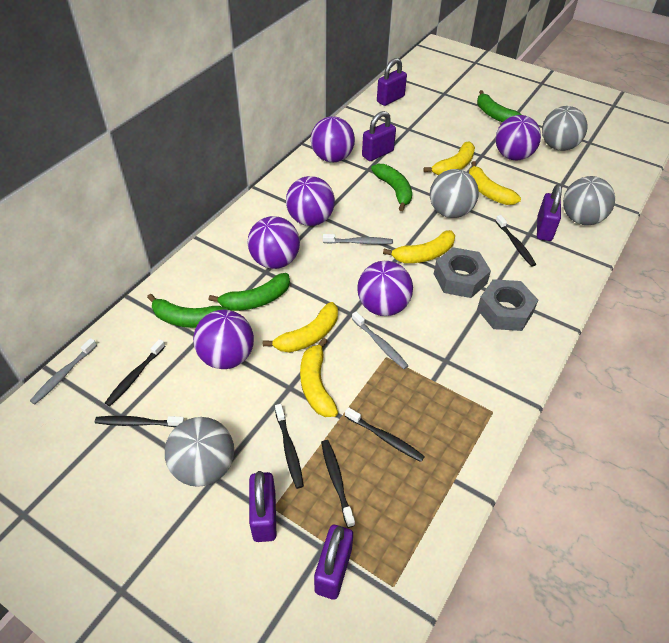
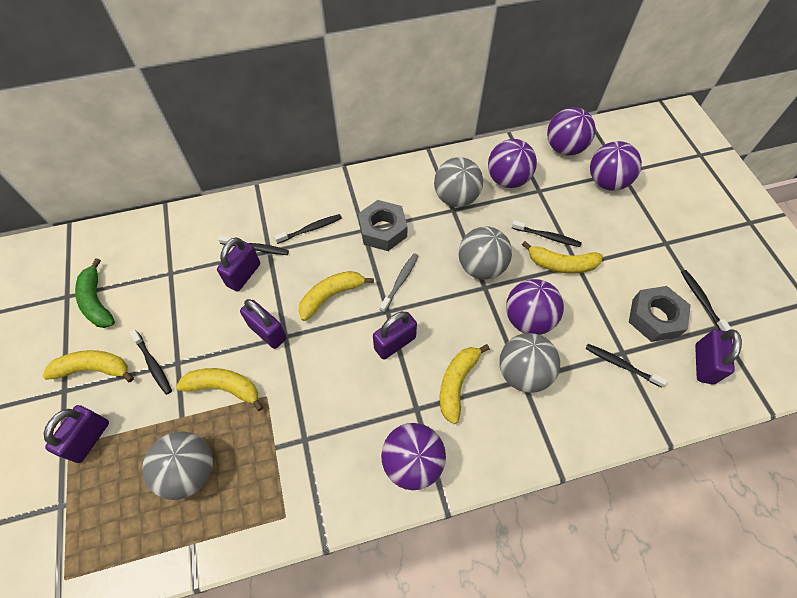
green banana: [147,294,229,328] [209,273,290,311] [371,164,412,211] [477,90,522,122] = 4 -> [75,258,115,328] = 1
grey toothbrush: [30,338,97,405] [323,234,393,244] [352,311,409,369] = 3 -> [380,254,418,313] = 1
purple ball: [193,310,254,369] [248,216,300,269] [286,176,335,226] [311,116,355,162] [357,261,413,316] [495,115,541,160] = 6 -> [381,423,446,490] [488,139,537,188] [506,279,564,335] [547,107,595,156] [590,141,642,191] = 5

